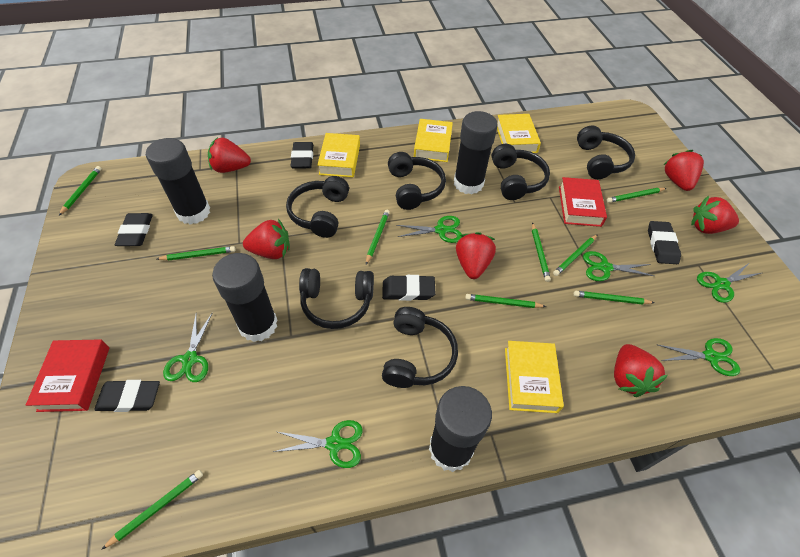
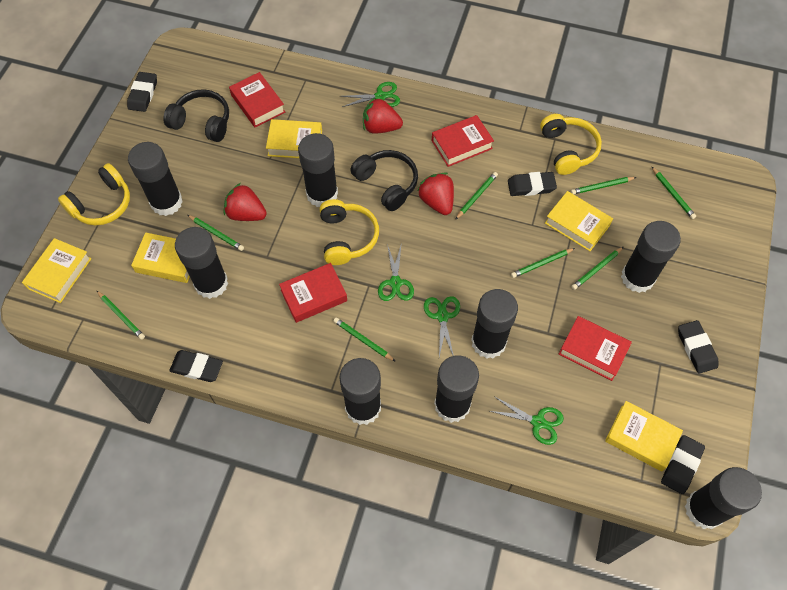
black glue stick: [146,138,210,225] [212,253,277,342] [429,386,492,472] [454,111,498,194] = 4 -> [128,142,183,216] [175,227,228,299] [298,133,338,207] [339,358,381,425] [434,355,479,423] [471,289,518,359] [621,221,681,293] [685,467,762,529] = 8
black headphones: [286,176,349,238] [299,268,374,329] [382,307,458,388] [388,152,446,210] [492,144,550,200] [577,126,635,179] = 6 -> [163,89,229,142] [350,150,418,211] = 2
green pencil: [59,166,102,216] [101,470,203,550] [157,246,236,261] [366,210,390,265] [465,294,547,308] [532,222,551,282] [553,234,598,276] [574,291,654,305] [607,188,667,203] = 9 -> [97,291,145,340] [187,215,244,251] [333,318,396,362] [455,172,498,220] [511,248,575,278] [571,177,636,194] [571,247,623,290] [652,167,696,219] = 8
green scissors: [163,312,213,382] [273,420,363,468] [396,216,462,243] [583,251,654,281] [658,338,740,376] [697,263,761,303] = 6 -> [340,82,400,107] [378,242,414,301] [424,296,460,357] [490,397,564,445] = 4
red book: [26,339,109,412] [559,177,607,227] = 2 -> [229,72,285,127] [279,263,347,323] [432,115,494,167] [559,316,632,381] = 4
red strawberry: [208,137,251,173] [243,219,290,259] [456,232,496,279] [614,344,668,397] [663,150,704,191] [691,196,739,234] = 6 -> [224,183,267,221] [363,98,403,134] [417,173,454,215] = 3
yellow book: [317,133,360,177] [414,119,453,162] [497,114,541,153] [505,341,564,413] = 4 -> [22,238,92,303] [131,233,190,283] [266,119,322,158] [545,191,613,251] [605,401,683,472] = 5
yellow headphones: none = 0 -> [58,163,130,225] [320,199,379,265] [540,114,602,175] = 3

